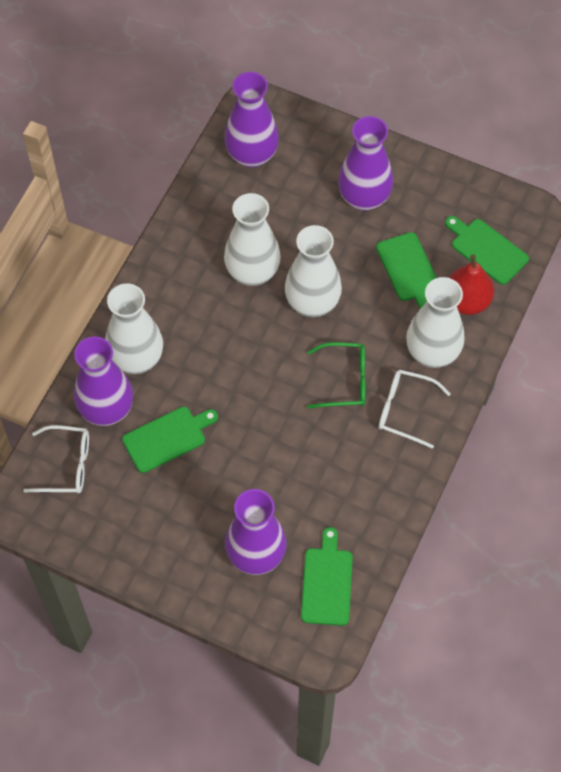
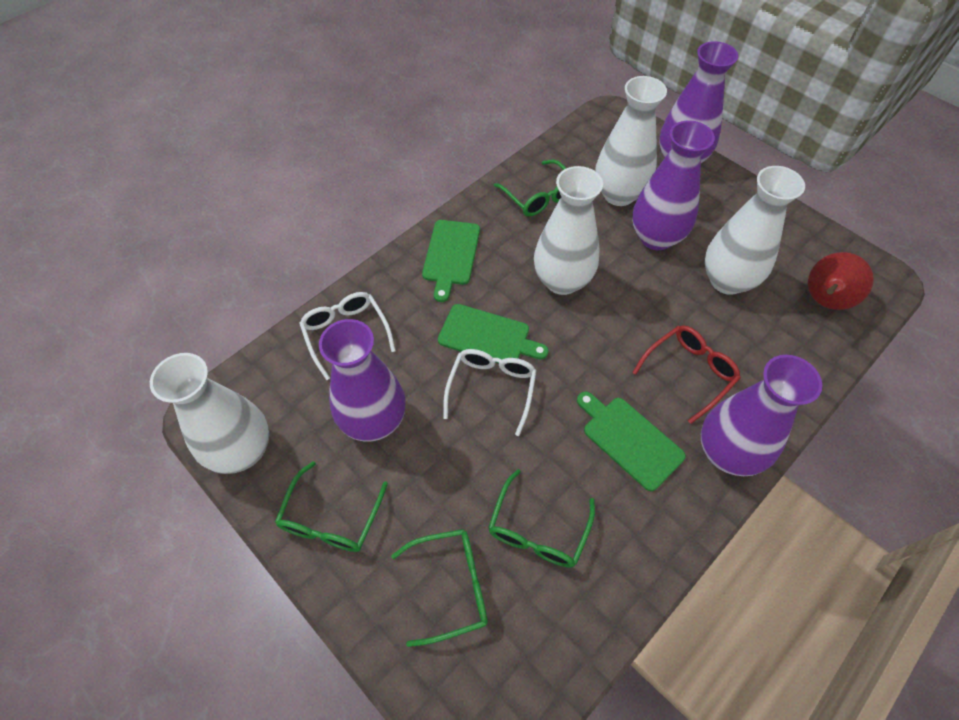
green cutting board: [122,407,218,473] [301,527,353,626] [376,232,437,309] [445,216,529,285] = 4 -> [422,220,480,302] [438,304,549,363] [577,391,686,491] = 3
green glasses: [307,342,365,409] = 1 -> [275,461,388,552] [391,529,488,647] [488,469,595,568] [494,160,566,217] = 4
red glasses: none = 0 -> [633,325,741,424] = 1

